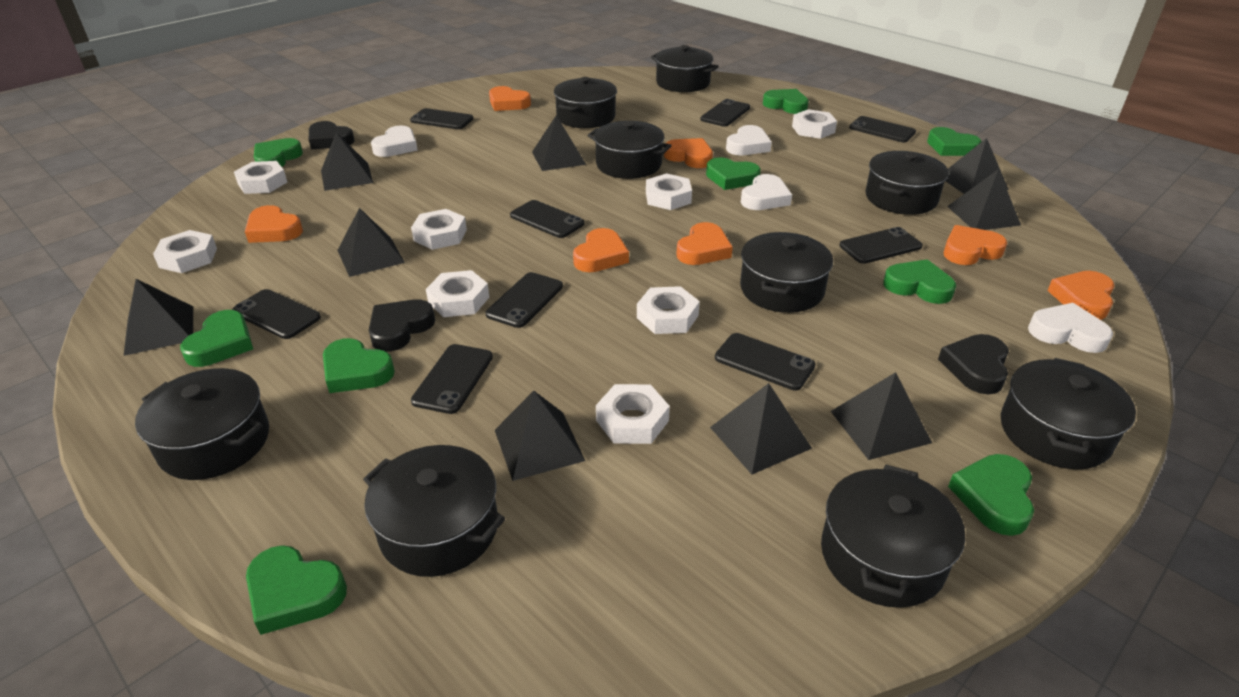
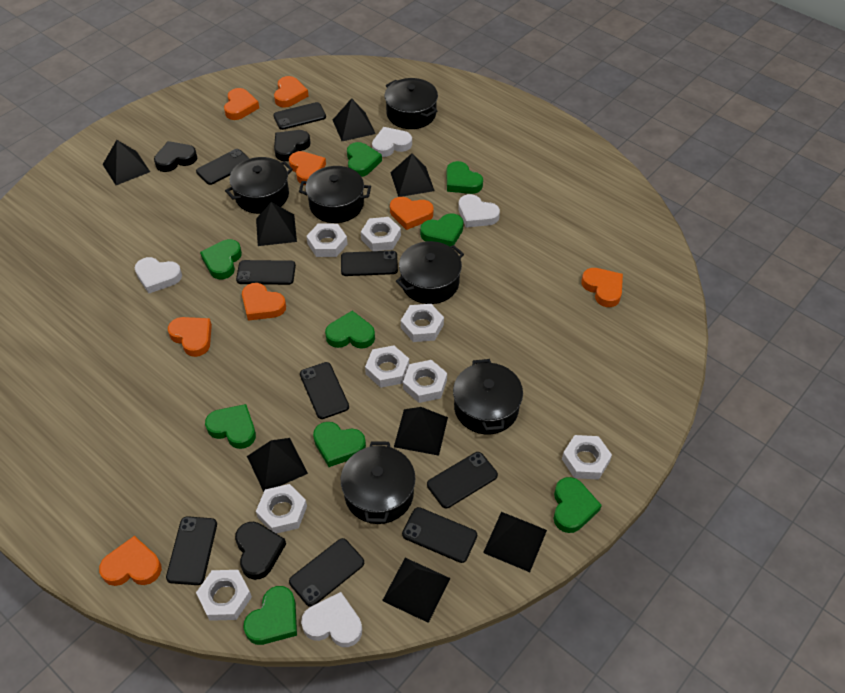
black pot: [135,368,269,480] [363,445,505,577] [554,77,617,128] [587,121,672,179] [651,45,719,92] [740,232,833,313] [821,465,965,608] [866,151,949,215] [1001,358,1136,469] = 9 -> [225,157,293,214] [299,166,371,223] [341,441,415,524] [385,78,438,129] [396,241,464,304] [453,359,523,434] = 6
black pyramid: [124,279,193,356] [321,133,373,191] [337,208,405,277] [495,391,585,481] [532,115,586,171] [710,383,812,474] [831,372,932,460] [945,138,1009,194] [947,169,1021,230] = 9 -> [102,140,150,185] [247,438,308,492] [256,202,297,246] [333,98,376,141] [382,558,450,623] [390,153,435,197] [394,407,448,456] [483,512,547,572] = 8
orange heart: [245,205,303,243] [489,86,531,111] [573,228,629,272] [664,138,713,168] [676,222,733,265] [944,225,1007,265] [1047,271,1115,320] = 7 -> [99,536,162,586] [168,317,212,357] [224,88,259,120] [242,283,286,321] [274,76,308,108] [289,151,326,185] [390,197,433,230] [581,268,623,307] = 8

